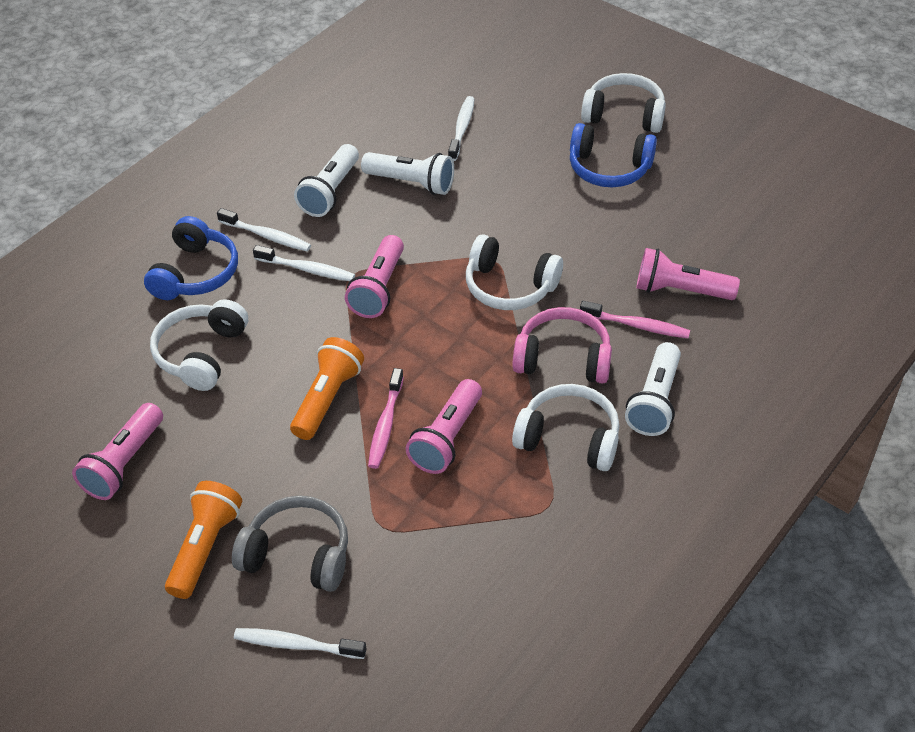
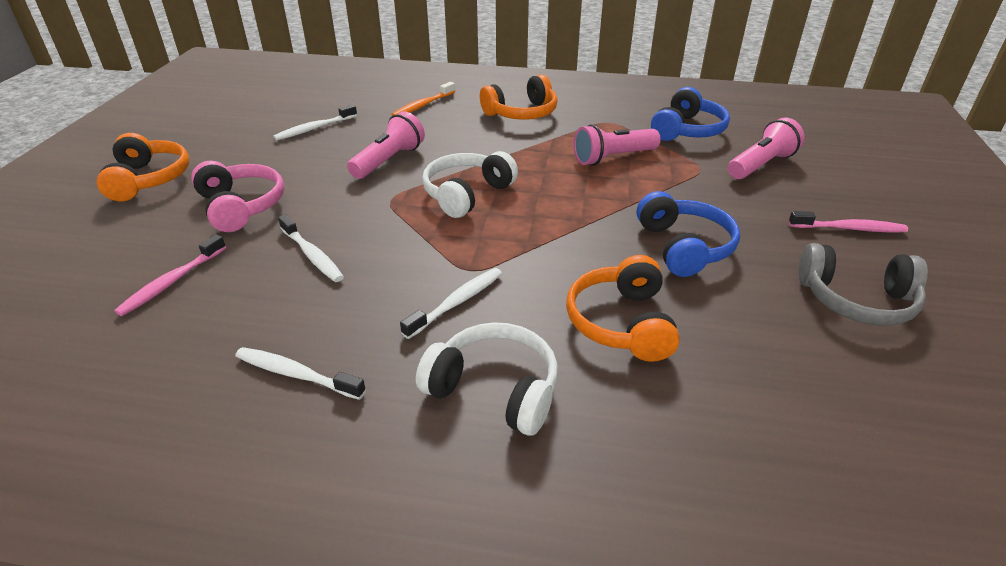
orange flashlight: [165,481,242,599] [290,337,364,440] = 2 -> none = 0
orange headphones: none = 0 -> [97,133,189,201] [480,74,558,120] [566,255,680,362] = 3
orange toothbrush: none = 0 -> [391,82,455,116] = 1
pink flashlight: [72,403,163,500] [345,235,404,318] [406,379,482,474] [636,248,740,300] = 4 -> [347,111,425,179] [573,124,661,166] [728,118,805,179] = 3
white flashlight: [294,144,359,217] [361,152,454,195] [625,342,681,436] = 3 -> none = 0
white headphones: [150,299,248,391] [466,234,563,310] [512,384,619,471] [581,73,666,133] = 4 -> [416,322,558,436] [422,151,518,218] = 2

